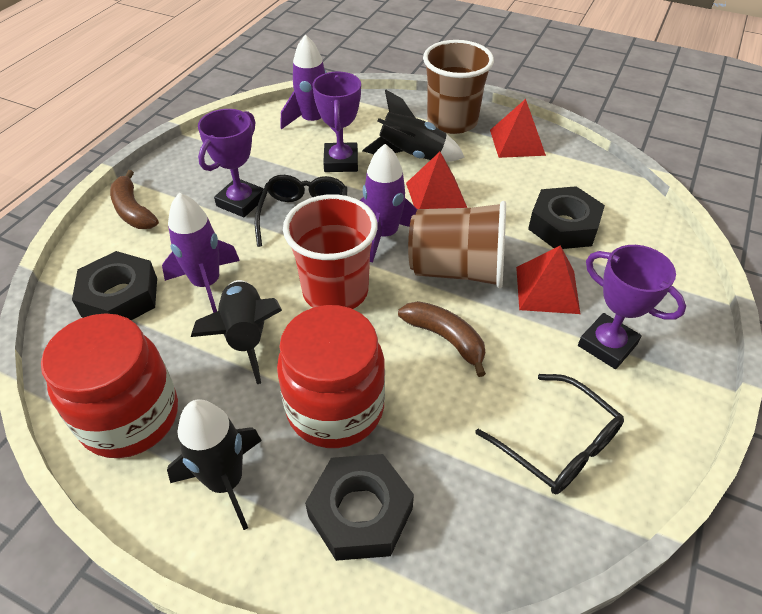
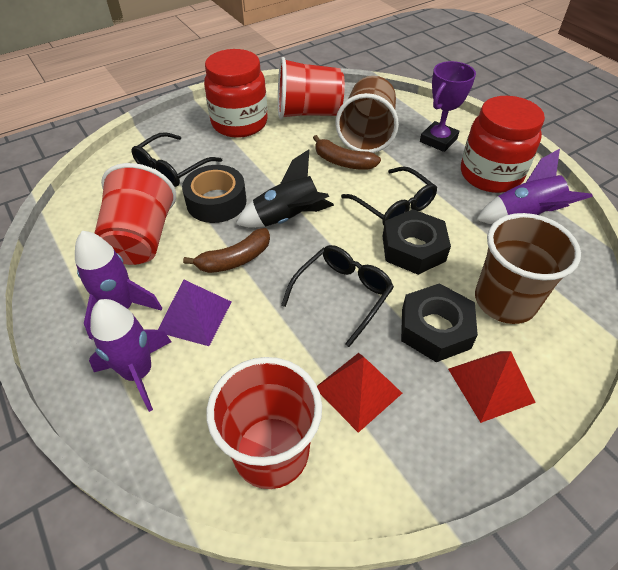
black glasses: [255,175,348,247] [475,374,624,494] = 2 -> [132,132,223,187] [281,245,394,347] [341,166,437,225] = 3
black nut: [72,251,157,320] [305,454,414,561] [528,186,605,249] = 3 -> [383,209,451,275] [401,283,478,362] = 2
black rocket: [167,400,262,530] [191,280,282,384] [363,90,465,162] = 3 -> [236,149,334,228] = 1
black tape: none = 0 -> [182,165,247,223] = 1
purple pyramid: none = 0 -> [158,279,231,346] = 1
purple trophy: [198,109,264,217] [312,71,361,172] [578,245,686,369] = 3 -> [420,61,476,152] = 1
red cup: [283,194,378,309] = 1 -> [95,163,176,265] [206,357,322,489] [278,57,345,119] = 3
red pyramid: [406,152,467,209] [490,99,546,158] [516,245,580,314] = 3 -> [317,353,402,433] [448,351,536,423] = 2

